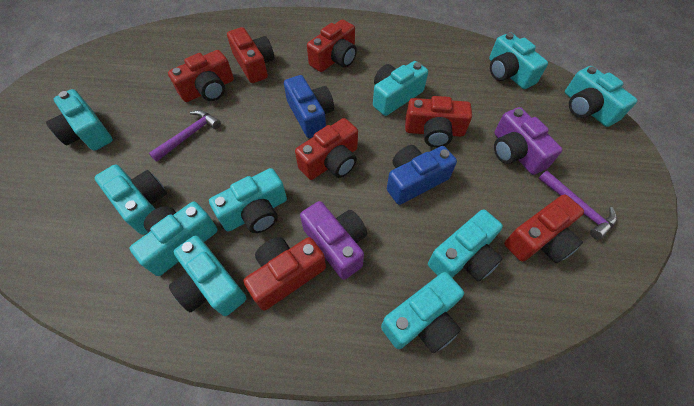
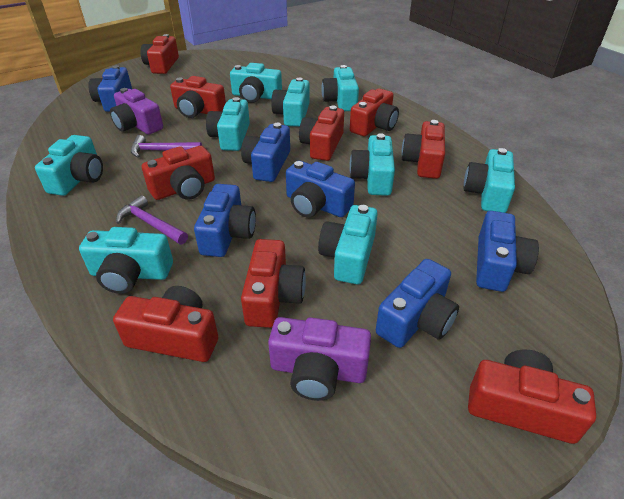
blue camera: [284,75,334,138] [387,145,457,205] = 2 -> [88,65,132,112] [194,184,256,257] [241,123,290,182] [286,161,355,217] [376,259,459,348] [476,211,539,292] = 6
red camera: [168,50,234,102] [227,27,274,83] [243,237,326,310] [295,118,358,180] [307,19,357,72] [405,96,472,147] [504,194,584,263] = 7 -> [113,286,218,362] [141,34,179,74] [142,146,215,200] [170,76,226,118] [241,239,306,328] [299,106,344,161] [350,88,399,136] [401,120,445,179] [468,350,596,444] = 9
turquoise camera: [46,89,113,151] [95,165,167,235] [129,202,218,276] [169,235,246,316] [209,168,287,233] [373,61,428,116] [381,272,464,353] [428,209,503,282] [489,32,548,89] [565,66,637,127] = 10 -> [35,135,103,196] [79,227,173,294] [206,97,250,151] [230,63,282,103] [271,78,310,127] [318,205,378,284] [321,65,359,111] [349,133,395,196] [464,148,515,213] = 9

